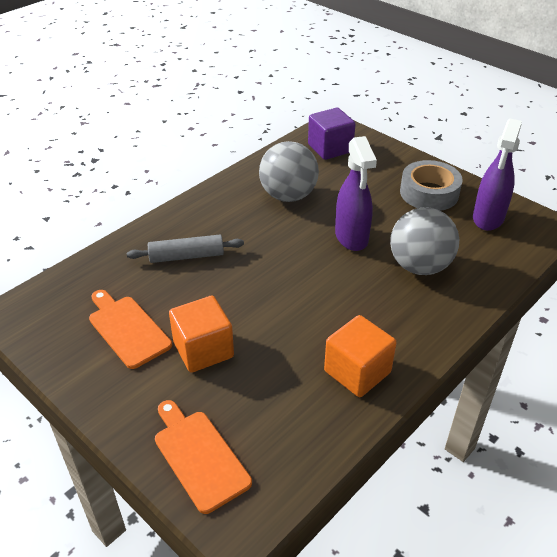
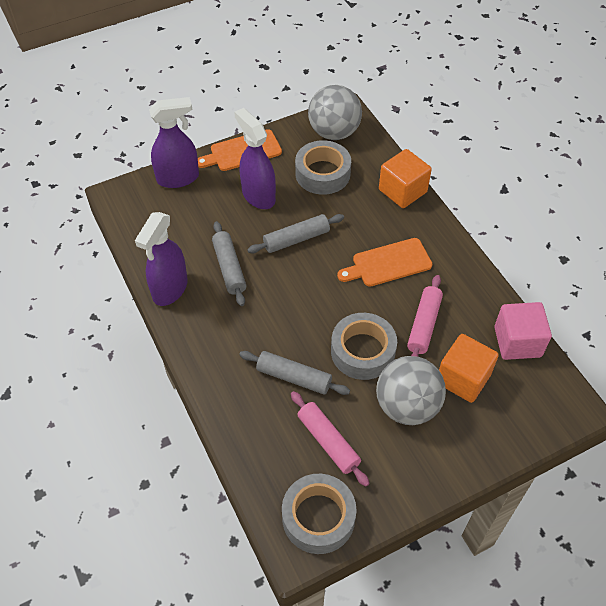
grey rolling pin: [127,235,244,263] = 1 -> [212,221,246,306] [239,351,350,395] [247,214,344,253] = 3
grey tape: [400,160,463,211] = 1 -> [282,474,357,554] [295,140,351,195] [331,313,397,380] = 3
pink cube: none = 0 -> [494,302,552,360] = 1
pink rolling pin: none = 0 -> [291,391,370,486] [407,275,443,357] = 2
purple cube: [308,108,356,160] = 1 -> none = 0
purple spray bottle: [335,136,377,251] [473,119,522,231] = 2 -> [135,212,188,306] [149,97,199,188] [234,108,276,209] = 3

